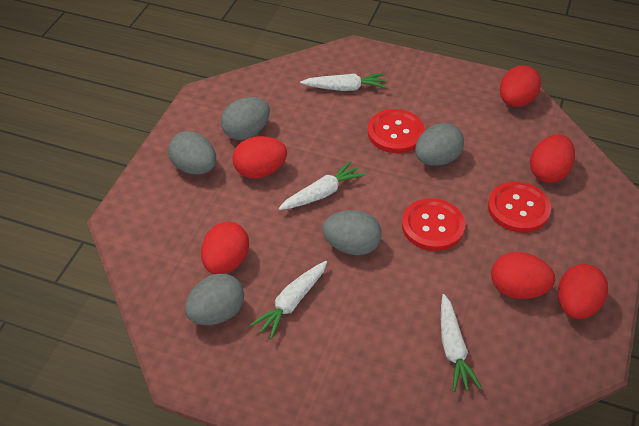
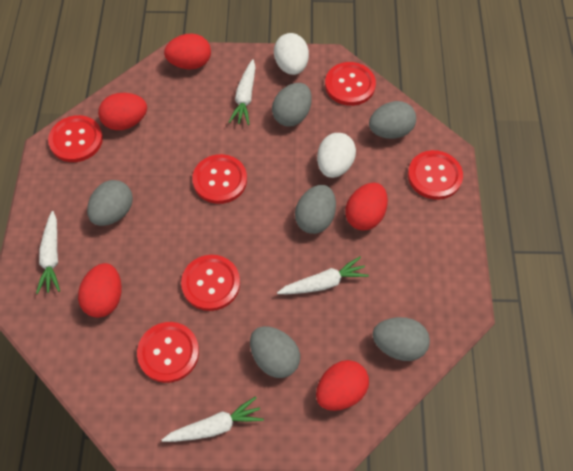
grey egg: [168,131,216,175] [185,274,244,325] [221,97,270,140] [322,210,382,255] [415,123,464,166] = 5 -> [87,180,133,226] [250,326,300,378] [272,83,312,127] [295,185,336,234] [369,101,416,139] [373,317,430,361] = 6
red button: [368,109,425,153] [402,198,465,251] [488,181,551,233] = 3 -> [48,115,103,162] [137,322,199,383] [181,255,240,311] [192,154,247,204] [325,62,376,106] [408,150,463,200] = 6
red egg: [201,222,249,274] [232,136,287,179] [491,252,555,299] [500,65,541,107] [530,135,575,183] [558,264,608,319] = 6 -> [78,263,122,318] [98,93,147,130] [164,33,211,70] [316,360,369,411] [345,183,388,231] = 5
white egg: none = 0 -> [274,33,309,75] [317,133,356,178] = 2

